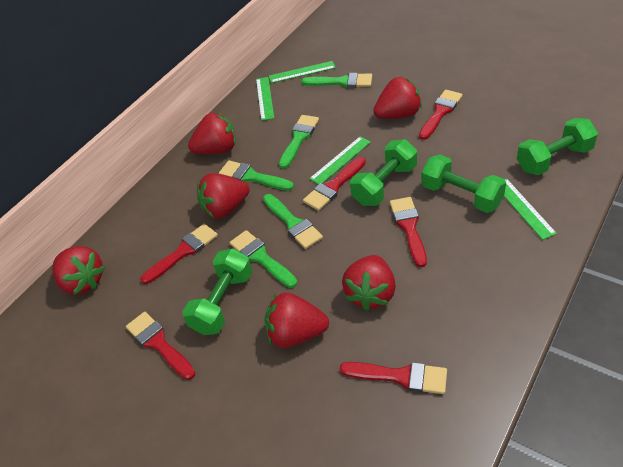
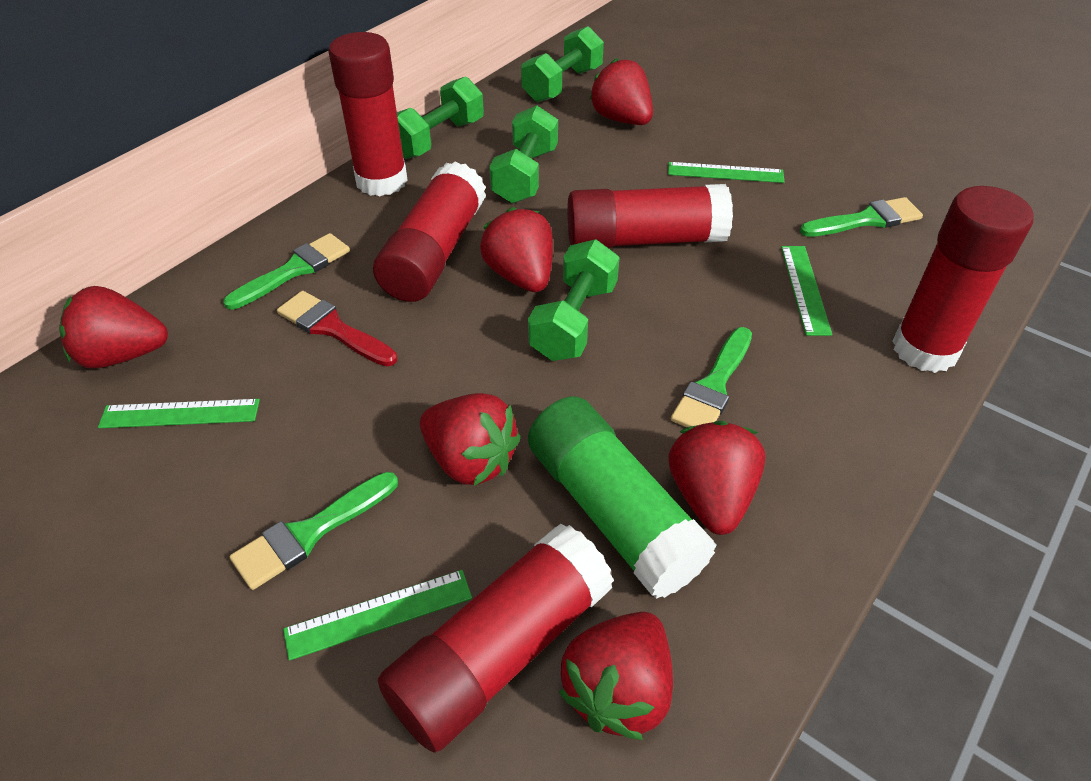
green brush: [219,160,294,191] [230,230,297,288] [263,194,323,249] [279,115,319,169] [302,73,372,88] = 5 -> [223,233,350,310] [230,472,398,590] [671,327,752,427] [800,197,923,237] = 4
green glue stick: none = 0 -> [528,396,717,599] = 1
red brush: [126,312,195,380] [140,224,218,284] [303,157,366,211] [340,362,447,394] [390,197,427,268] [419,89,463,140] = 6 -> [277,291,397,367] = 1
red glue stick: none = 0 -> [328,32,408,196] [373,161,486,302] [378,523,614,753] [567,184,733,248] [893,186,1033,373] = 5

